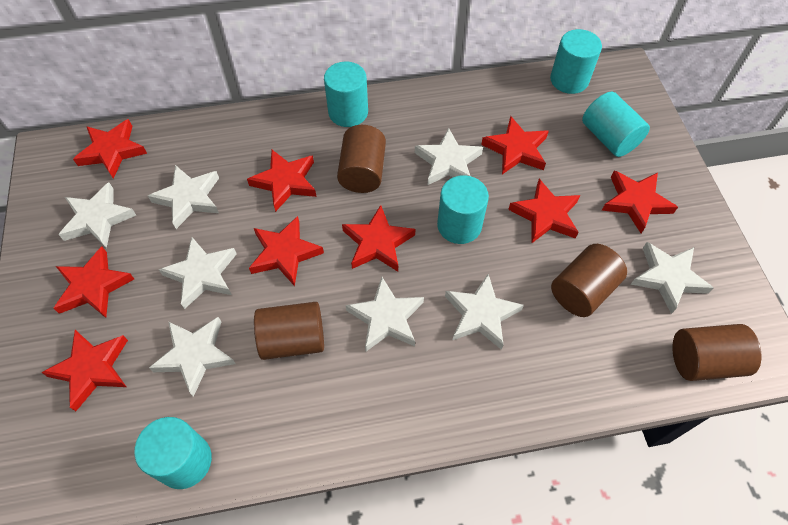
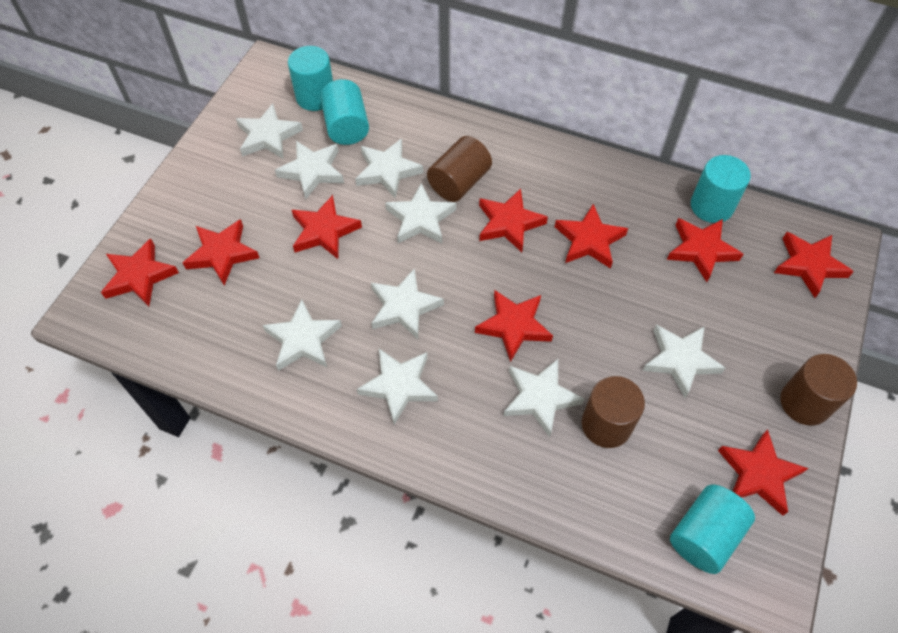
brown cylinder: [254,302,324,360] [337,125,386,193] [551,244,627,317] [672,324,761,381] = 4 -> [427,136,492,202] [581,376,645,448] [780,354,857,426] = 3
turquoise cylinder: [134,417,212,489] [324,62,368,127] [437,175,489,244] [550,29,602,94] [582,92,650,157] = 5 -> [288,46,333,111] [320,79,369,145] [670,485,755,574] [691,155,751,223] = 4
white star: [58,182,136,248] [148,165,219,229] [149,317,236,397] [158,237,237,309] [346,277,424,352] [415,128,483,185] [445,274,524,350] [630,242,714,314] = 8 -> [236,103,303,159] [263,299,342,371] [275,141,344,200] [355,138,423,198] [357,349,438,425] [371,268,444,339] [385,183,456,244] [503,359,584,437] [642,325,725,398] = 9

